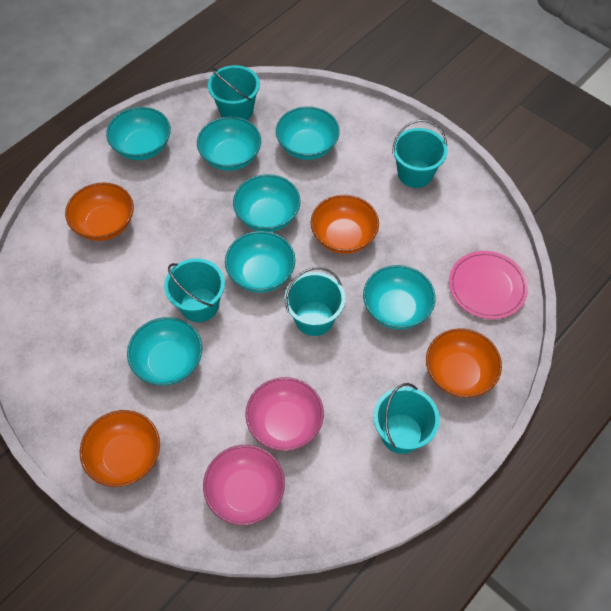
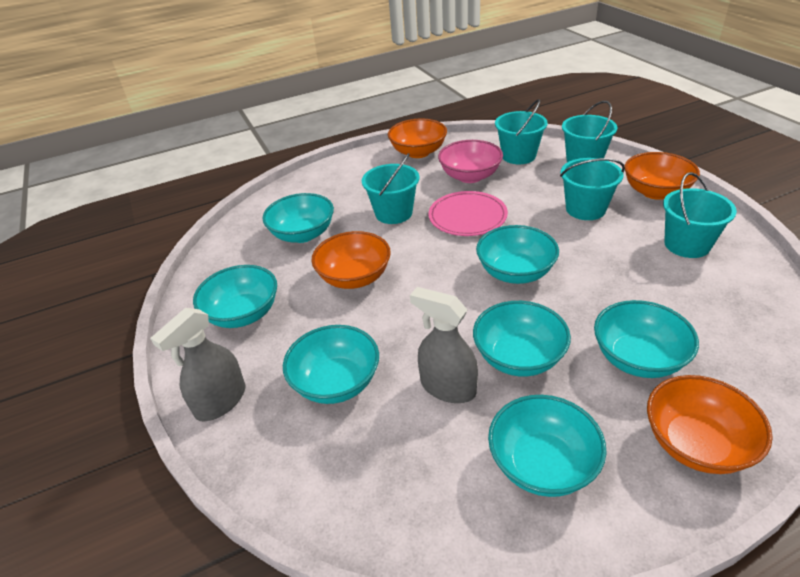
grey spray bottle: none = 0 -> [150,308,245,421] [410,287,478,403] = 2
pink bowl: [203,445,285,525] [245,377,324,451] = 2 -> [438,140,503,183] = 1

